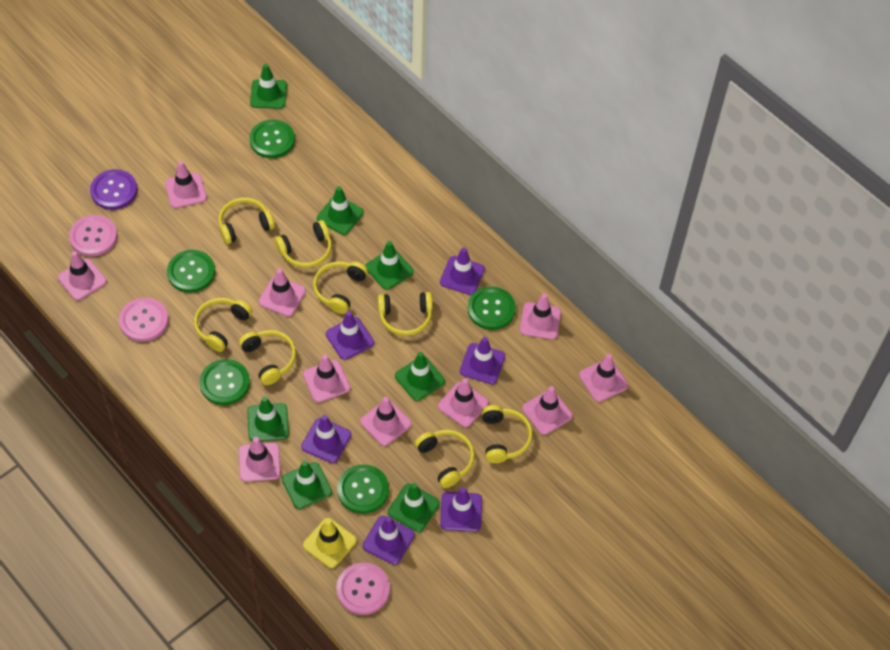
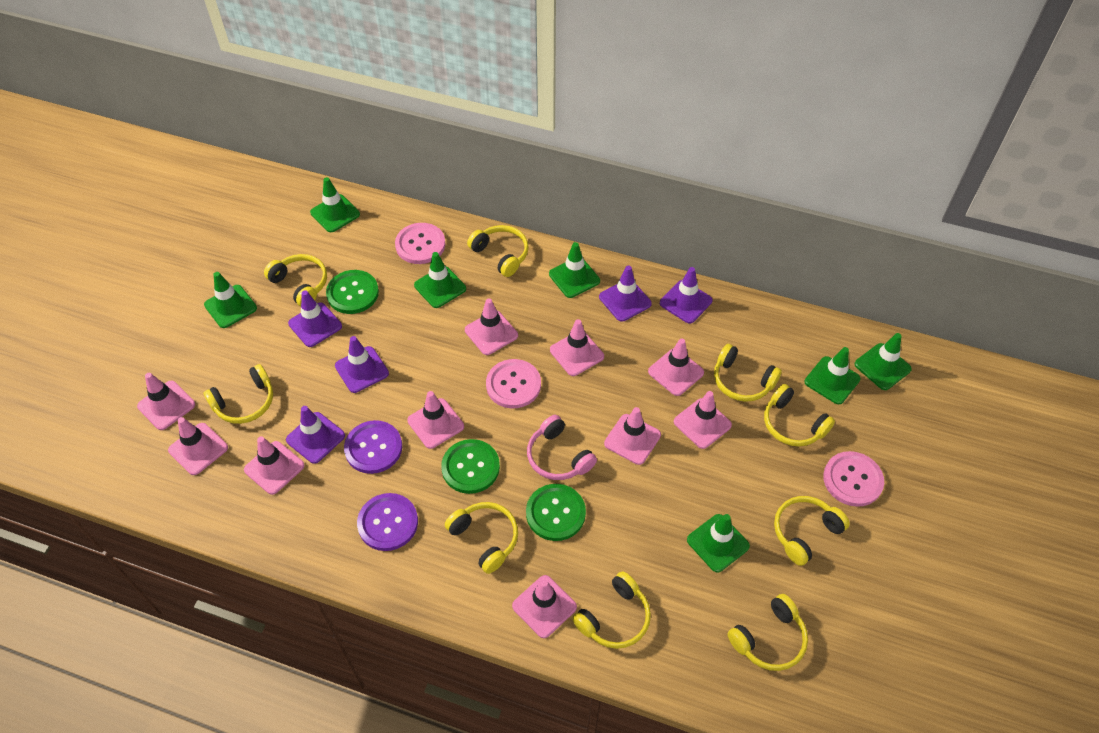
green button: [167,250,215,293] [200,359,250,405] [249,119,295,158] [337,464,389,514] [468,286,516,330] = 5 -> [326,270,379,314] [441,439,500,494] [526,484,586,541] = 3
pink headphones: none = 0 -> [527,415,597,480] = 1
purple button: [90,169,138,210] = 1 -> [344,420,402,474] [357,493,418,551] = 2
purple traffic cone: [301,415,351,463] [326,311,374,360] [363,516,415,565] [440,247,485,295] [440,487,482,532] [460,337,505,384] = 6 -> [286,406,345,464] [288,290,342,347] [335,336,389,393] [599,265,652,322] [660,267,713,323] = 5
yellow headphones: [194,298,252,352] [219,198,275,244] [239,330,296,385] [275,220,332,268] [313,261,368,314] [378,292,433,336] [415,430,475,488] [481,405,533,463] = 8 -> [204,364,273,424] [264,254,327,307] [445,502,518,574] [467,225,529,277] [572,571,651,649] [714,344,782,402] [728,594,808,671] [764,384,835,446] [774,496,850,566] = 9
yellow traffic cone: [303,518,357,568] = 1 -> none = 0

